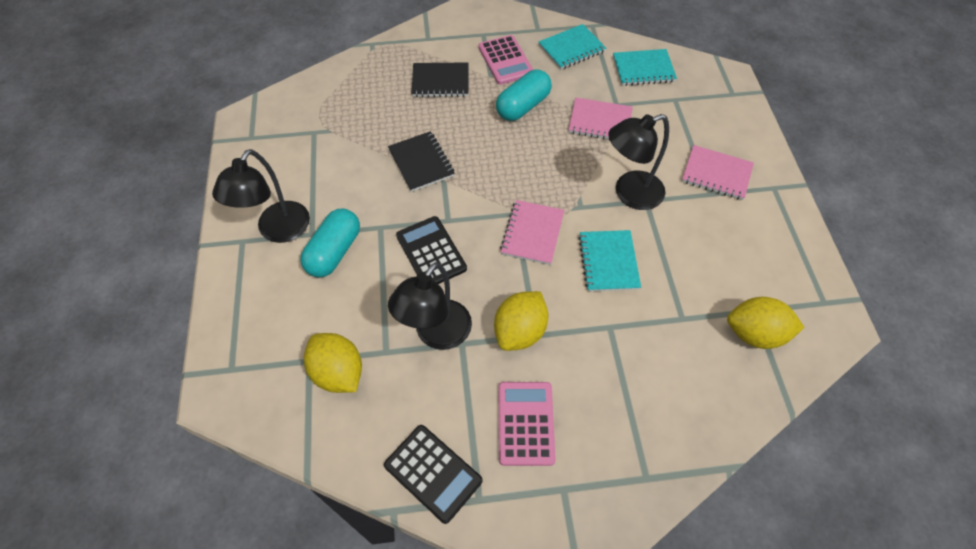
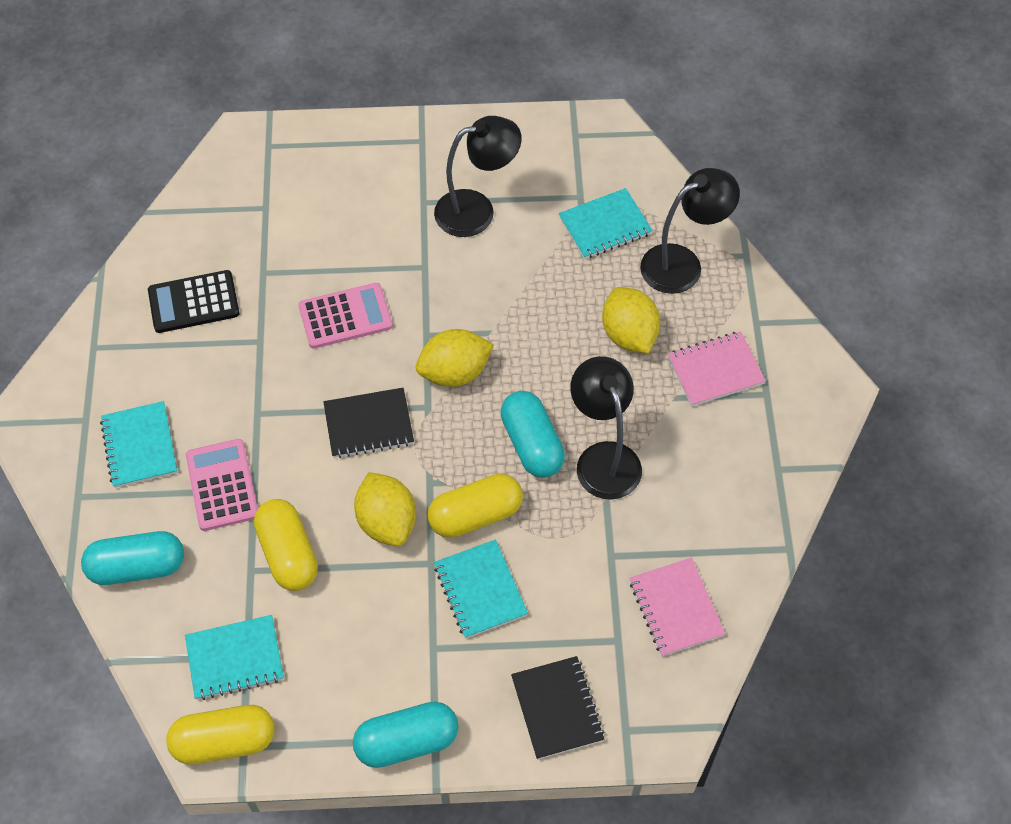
black calculator: [384,425,482,524] [396,216,467,284] = 2 -> [148,270,239,333] = 1
pink notebook: [500,200,564,265] [569,97,633,139] [682,145,754,200] = 3 -> [630,558,725,656] [668,331,766,406] = 2
turquoise capsule: [300,209,360,277] [496,69,552,121] = 2 -> [81,531,184,585] [353,702,458,768] [501,391,565,478] = 3
turquoise notebook: [539,24,606,70] [579,230,641,291] [613,49,677,86] = 3 -> [100,401,178,488] [185,615,284,700] [434,539,528,639] [559,188,653,259] = 4
yellow capsule: none = 0 -> [166,705,275,764] [254,499,318,591] [427,474,523,538] = 3

